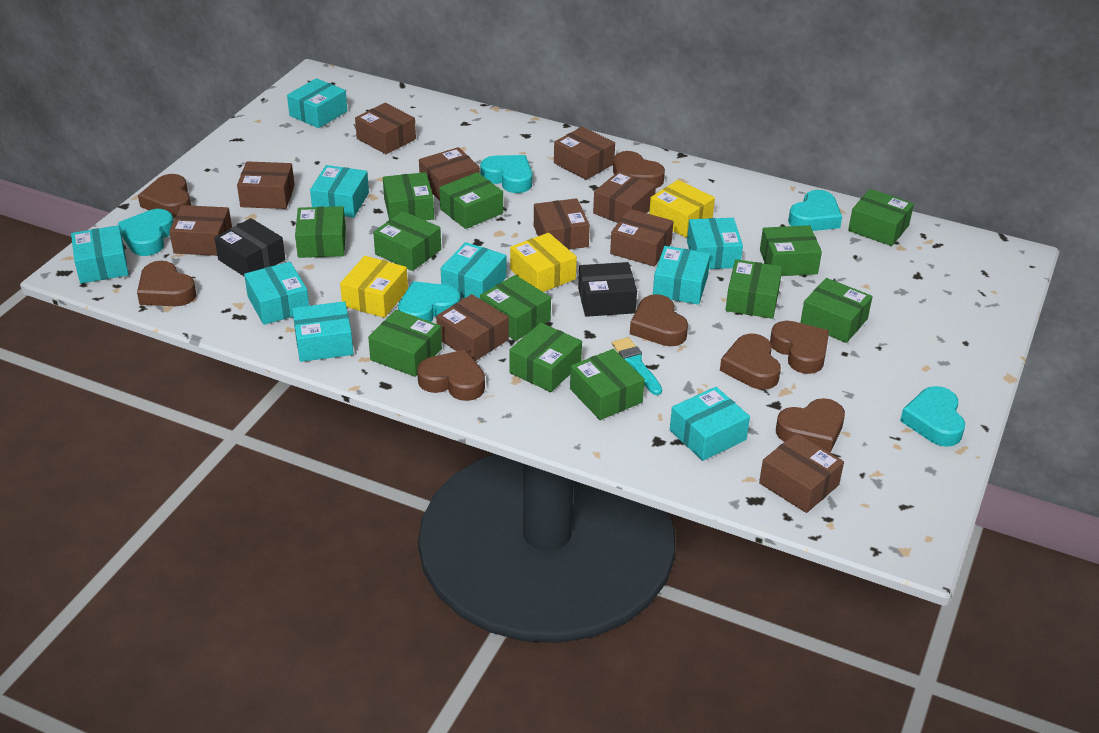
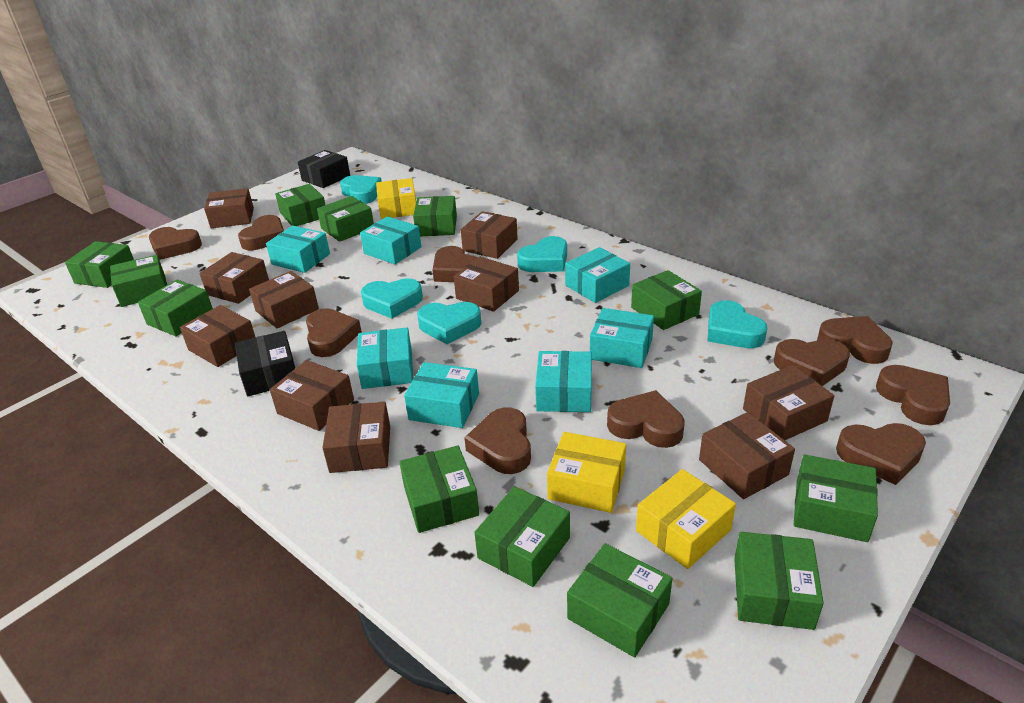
brown heart: [137,261,196,306] [138,174,191,218] [417,349,485,401] [613,151,665,188] [630,294,688,346] [720,334,781,390] [770,321,829,374] [776,398,845,453] = 8 -> [149,227,202,260] [238,215,284,250] [306,308,362,357] [433,246,478,282] [464,407,531,474] [607,390,684,448] [774,339,850,386] [817,316,893,364] [836,423,926,485] [876,365,950,425] = 10
turquoise box: [71,225,129,284] [244,262,309,325] [287,78,347,128] [292,301,354,362] [310,165,369,218] [441,242,506,299] [653,246,711,305] [670,387,750,461] [687,218,743,269] = 9 -> [266,226,330,273] [357,328,413,389] [360,216,421,264] [404,362,479,428] [535,351,592,412] [565,247,630,303] [590,308,654,368] = 7
turquoise brush: [612,337,662,395] = 1 -> none = 0

